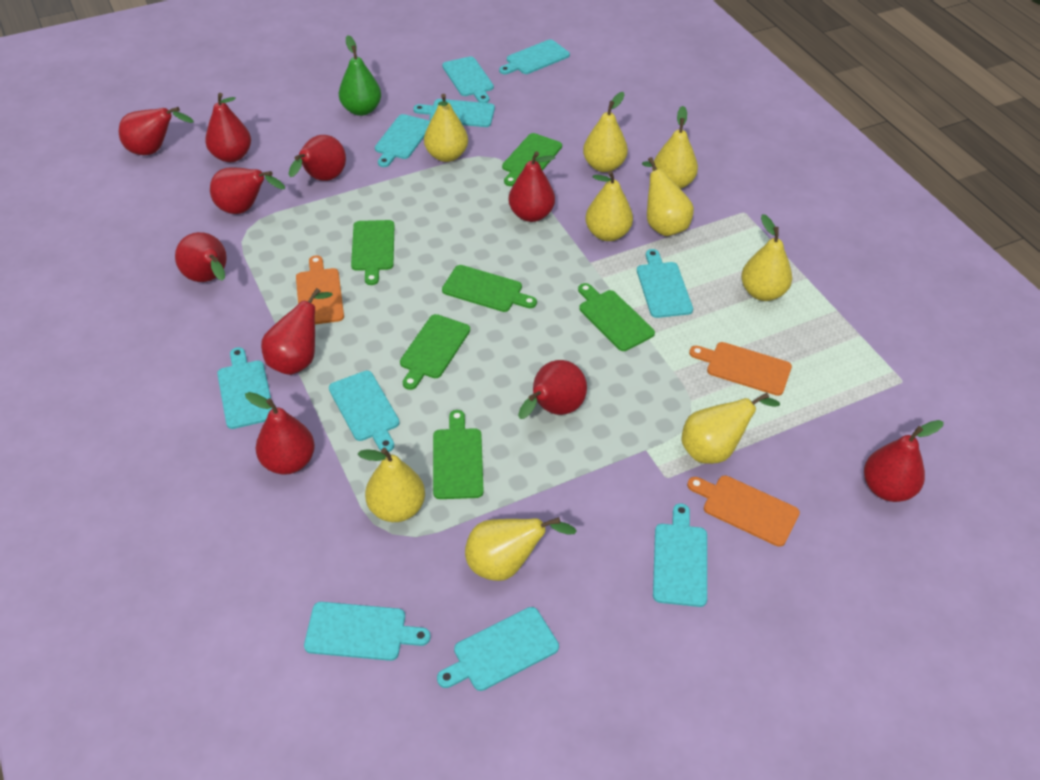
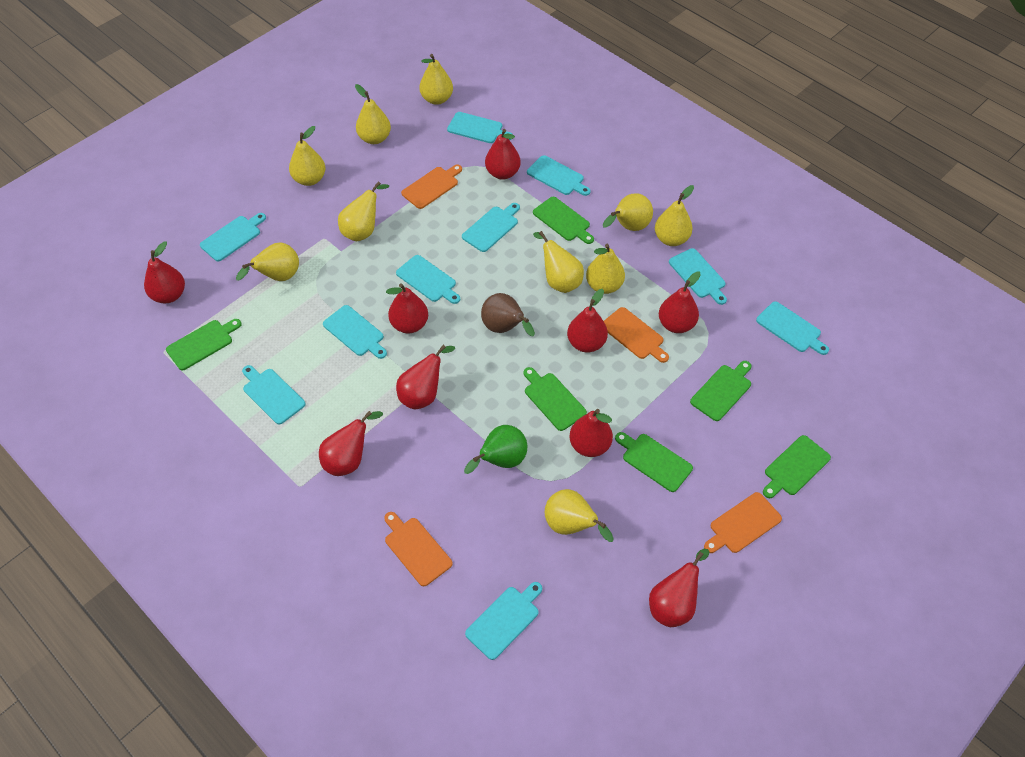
brown pear: none = 0 -> [481,293,535,336] = 1
orange cutting board: [296,255,344,324] [687,476,800,547] [689,342,792,396] = 3 -> [384,512,453,586] [401,164,462,209] [604,307,669,363] [704,492,782,553] = 4
red pear: [119,107,194,155] [175,232,227,282] [205,93,251,162] [210,167,285,214] [245,392,315,475] [261,288,333,375] [289,135,346,181] [508,151,555,222] [518,360,587,419] [864,420,944,502] = 10 -> [144,241,185,303] [319,411,383,476] [386,283,428,333] [396,345,455,409] [485,129,521,180] [567,289,608,353] [569,409,613,457] [649,549,709,627] [659,271,701,333] = 9
yellow pear: [358,448,425,522] [424,94,468,162] [465,517,577,581] [583,92,628,172] [585,171,633,241] [642,157,694,236] [652,106,698,189] [682,392,780,464] [741,214,792,301] = 9 -> [236,242,299,281] [289,126,325,186] [338,181,389,241] [355,84,391,144] [419,54,453,105] [533,231,584,293] [545,489,614,542] [586,244,625,294] [603,193,653,231] [655,185,694,246] = 10

